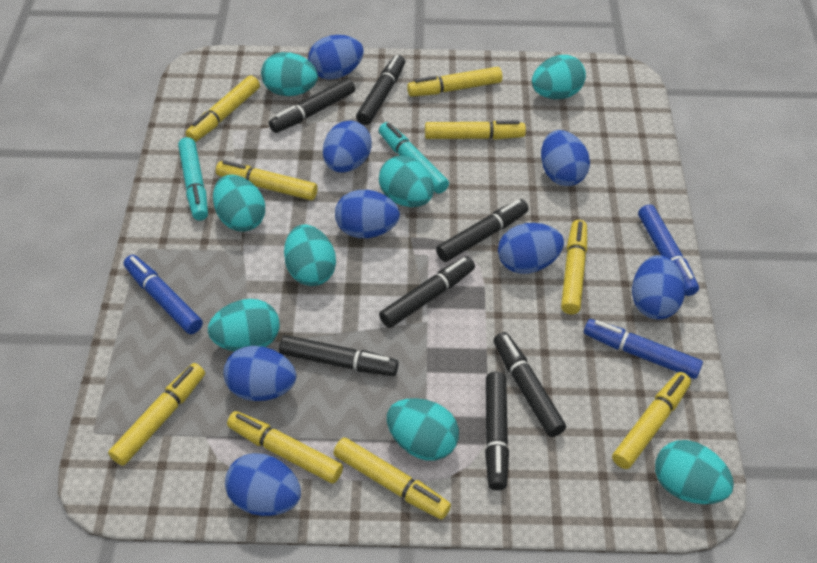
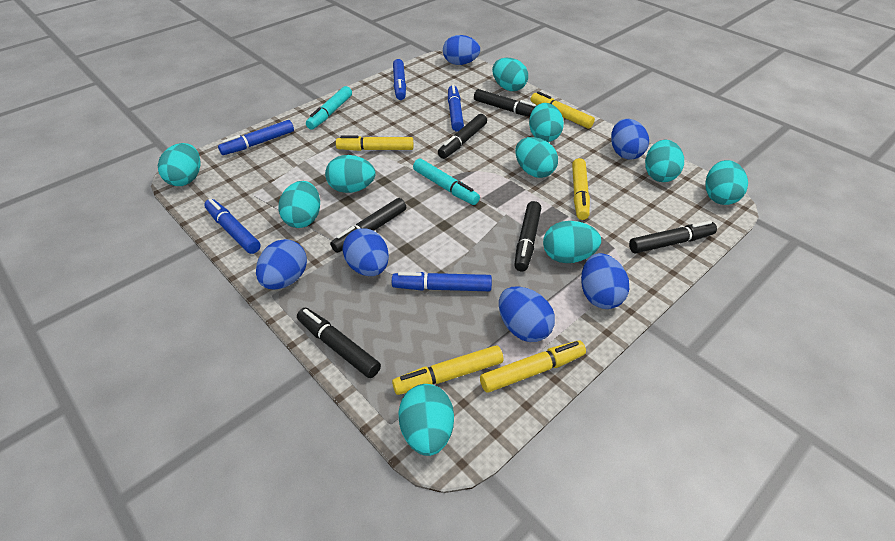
black marker: [269,78,355,133] [279,335,399,376] [356,55,405,125] [379,256,475,328] [436,199,529,262] [485,372,509,490] [494,332,566,437] = 7 -> [297,308,381,378] [330,198,406,253] [438,114,487,159] [474,89,536,117] [514,201,541,271] [629,221,717,254] = 6
blue egg: [223,346,296,401] [225,453,301,516] [308,35,364,80] [323,121,372,173] [335,190,400,238] [498,223,564,274] [541,130,590,186] [632,255,685,319] = 8 -> [256,239,307,290] [343,228,389,276] [443,35,480,65] [499,287,555,342] [581,253,629,309] [611,119,649,160] = 6
blue marker: [123,255,203,334] [584,319,703,379] [638,204,699,296] = 3 -> [204,198,261,254] [218,120,294,155] [392,272,492,291] [393,59,406,100] [448,84,464,132] = 5
turquoise egg: [208,299,280,352] [213,175,265,231] [261,52,318,96] [284,224,336,286] [379,156,434,207] [387,398,459,461] [532,55,586,99] [655,440,734,504] = 8 -> [158,143,200,186] [278,181,320,228] [325,155,375,193] [399,384,454,456] [492,58,528,91] [516,137,558,178] [529,103,564,142] [543,221,601,263] [645,140,684,182] [705,160,748,205] = 10
yellow marker: [108,363,205,466] [186,75,260,142] [216,160,318,200] [227,411,343,483] [333,438,451,519] [407,67,502,97] [425,121,526,140] [561,220,587,314] [612,372,691,469] = 9 -> [336,135,413,151] [392,345,503,395] [480,340,586,393] [531,91,595,129] [572,158,590,220] = 5

